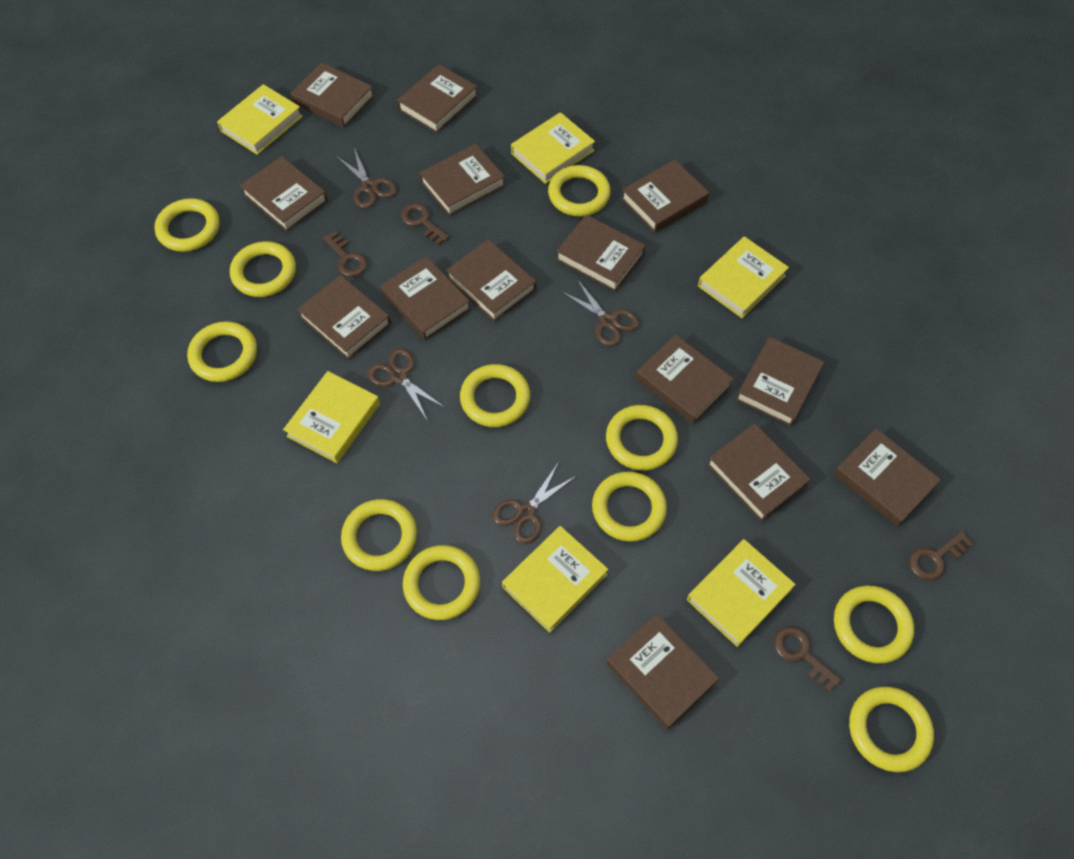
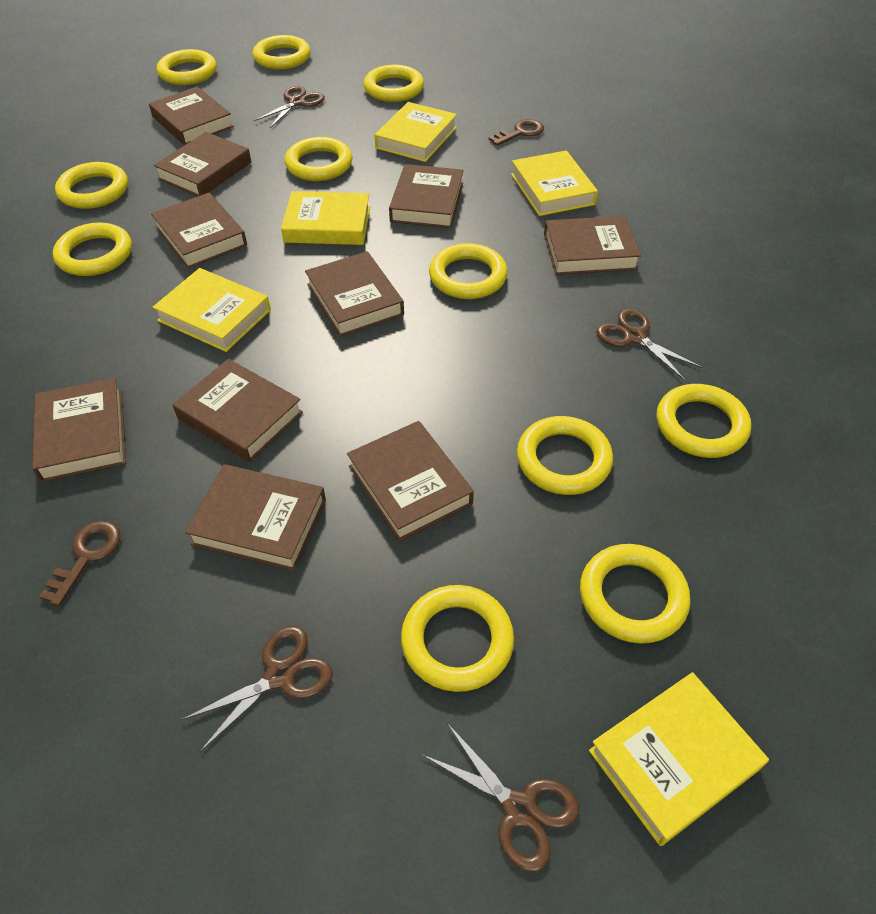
brown book: [240,156,328,232] [291,62,374,128] [297,275,391,360] [381,256,471,340] [397,64,478,133] [419,144,505,216] [446,239,536,322] [556,215,646,292] [606,614,719,729] [621,159,709,233] [636,335,734,424] [707,423,811,522] [736,337,824,426] [834,428,941,527] = 14 -> [32,378,126,482] [149,86,234,145] [151,193,247,269] [154,132,251,196] [173,359,303,462] [185,464,326,571] [305,251,404,337] [347,421,474,541] [389,164,464,228] [544,216,641,275] = 10
brown key: [323,231,368,277] [401,203,449,245] [774,626,842,692] [909,531,973,581] = 4 -> [39,521,121,606] [489,119,544,146] = 2
yellow book: [217,84,303,155] [283,371,380,463] [502,526,608,633] [511,112,595,184] [687,539,796,647] [698,236,789,318] = 6 -> [152,268,271,352] [281,191,370,245] [375,102,457,162] [511,150,598,216] [589,672,769,846] = 5

